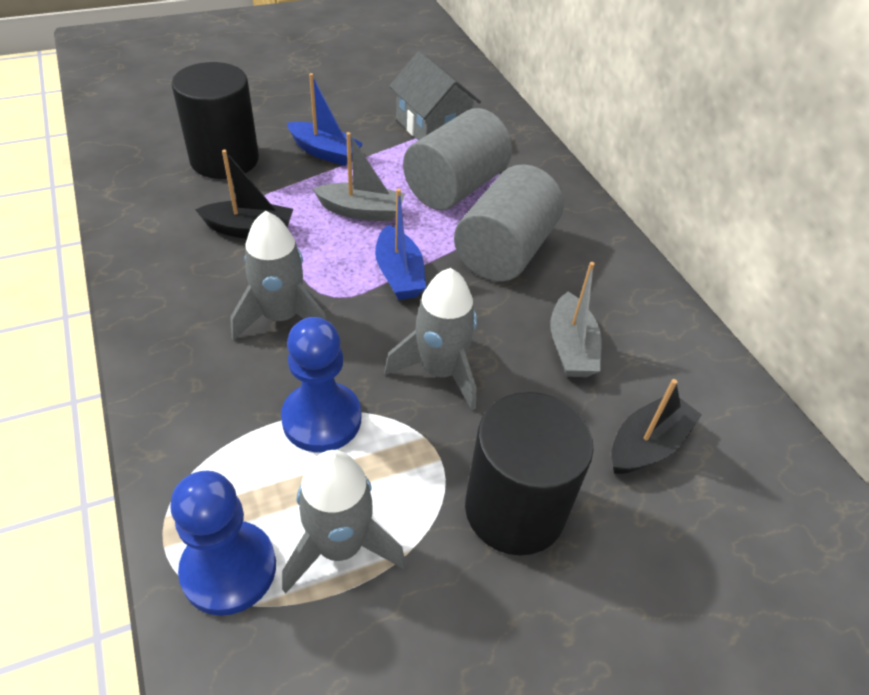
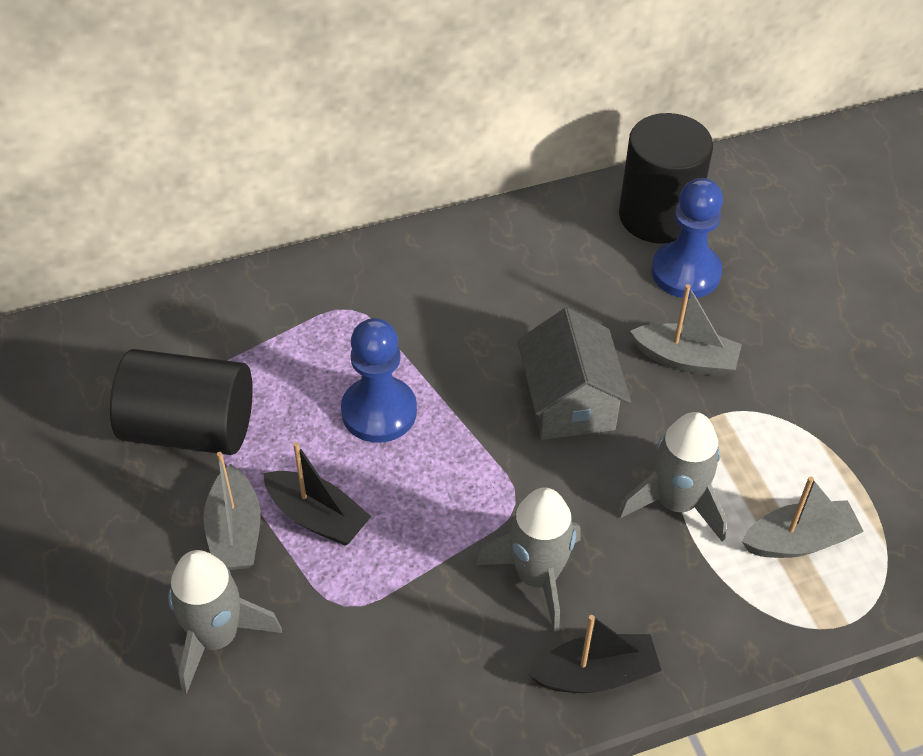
blue boat: [287,73,363,166] [375,188,426,300] = 2 -> none = 0
grey boat: [313,132,405,222] [551,262,601,377] = 2 -> [203,452,261,570] [630,284,742,377] [742,476,864,558] = 3
grey cylinder: [403,108,512,210] [454,164,564,282] = 2 -> none = 0

